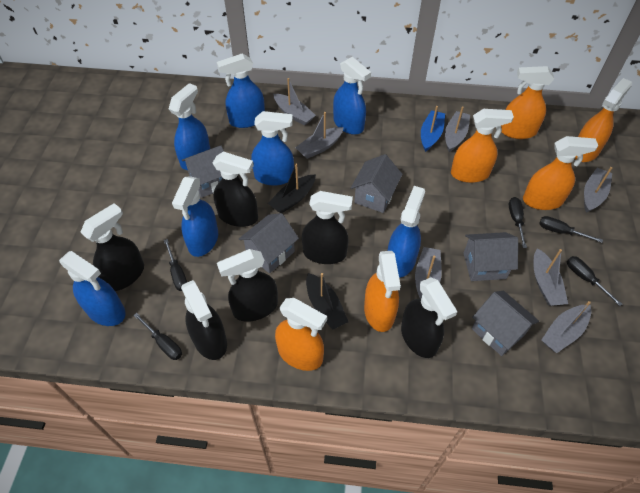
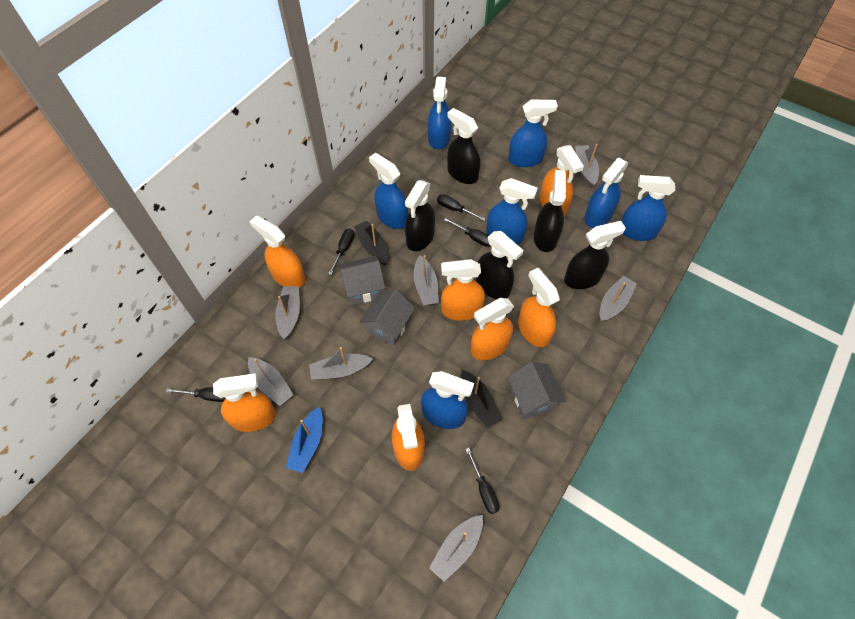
black spray bottle: [80,203,144,291] [181,280,227,360] [213,152,258,227] [217,249,278,322] [302,191,353,264] [401,277,458,358] = 6 -> [405,180,435,251] [447,108,480,184] [476,231,524,299] [534,170,566,252] [564,221,625,289] = 5
grey house: [182,146,224,198] [239,213,299,273] [351,154,403,213] [464,232,518,281] [472,291,539,356] = 5 -> [339,256,385,305] [359,289,415,346] [508,362,565,420] = 3
orange spray bottle: [275,298,327,371] [364,251,401,332] [451,109,514,183] [501,66,554,139] [523,136,598,210] [575,78,632,162] = 6 -> [213,374,276,432] [250,216,305,288] [392,404,425,471] [441,259,485,321] [471,298,514,360] [518,268,560,347] [540,145,584,216] = 7

